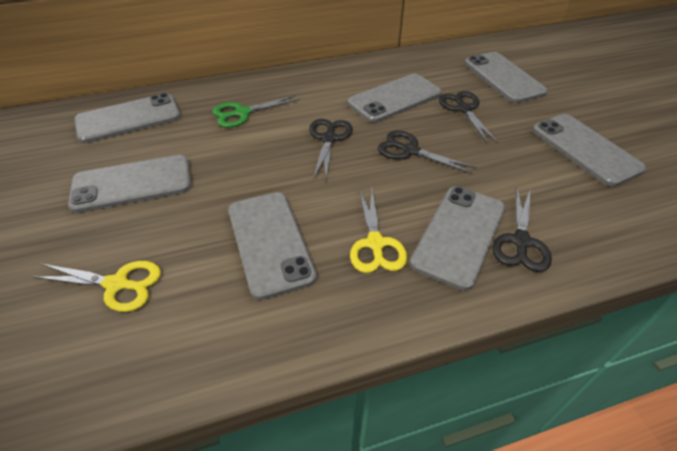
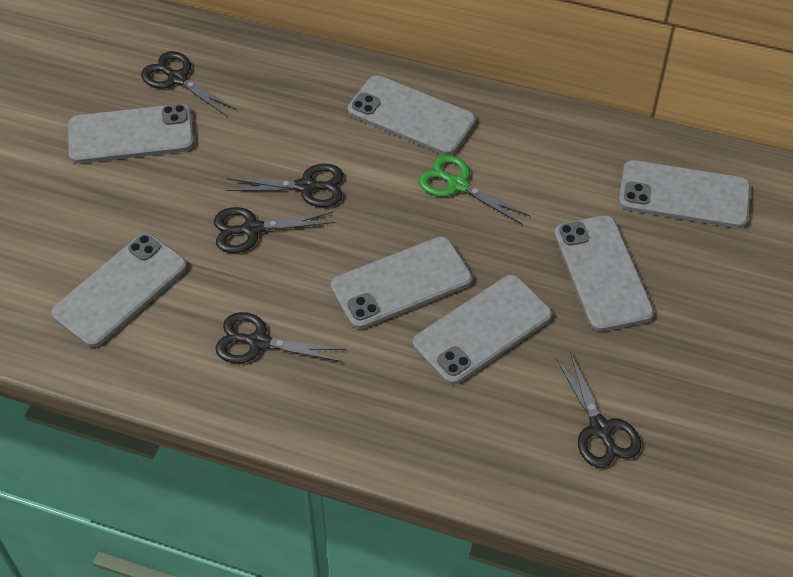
black scissors: [309,119,353,180] [378,131,477,174] [439,91,498,144] [492,186,552,272] = 4 -> [141,51,237,116] [214,207,335,253] [215,312,346,363] [225,164,343,207] [556,352,641,468] = 5
yellow scissors: [33,261,161,312] [350,188,407,273] = 2 -> none = 0

